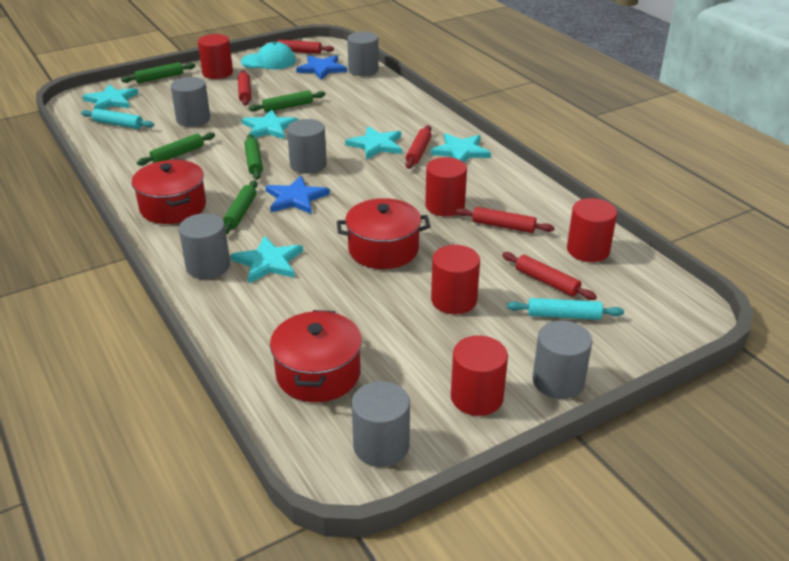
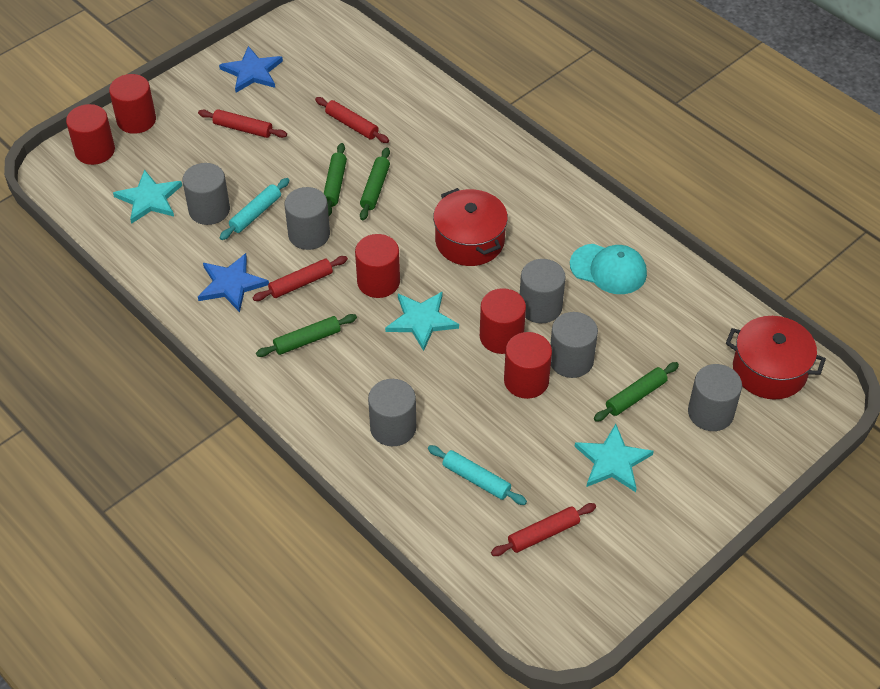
green rolling pin: [121,62,195,83] [137,132,215,166] [223,180,257,234] [244,134,263,180] [249,90,325,112] = 5 -> [256,314,357,357] [324,143,347,216] [360,147,390,220] [594,362,679,422] = 4
red pot: [132,160,206,224] [270,310,362,402] [337,198,431,269] = 3 -> [433,188,508,266] [726,316,826,400] = 2
red rolling pin: [238,70,251,106] [265,40,334,54] [406,125,432,169] [455,207,555,233] [502,252,597,300] = 5 -> [198,109,287,138] [252,256,348,301] [315,97,389,143] [491,503,596,556] = 4
turquoise star: [82,84,139,110] [231,236,303,283] [242,109,299,139] [345,126,402,160] [430,133,491,162] = 5 -> [113,170,182,224] [385,292,459,351] [574,424,654,492] = 3

